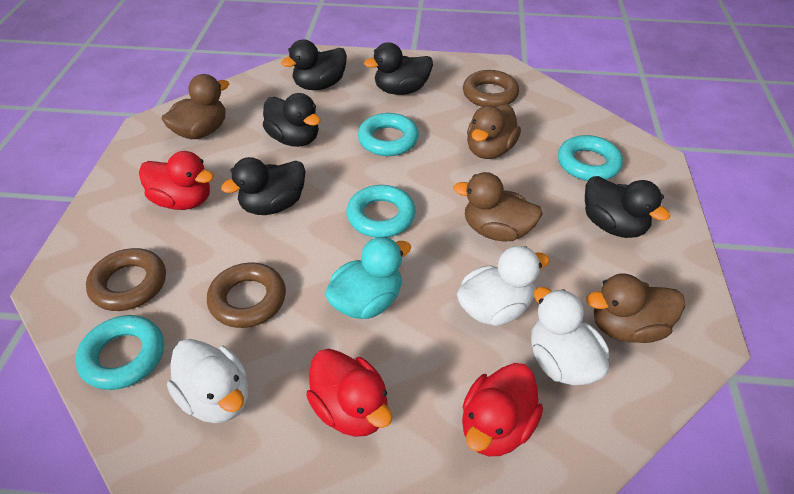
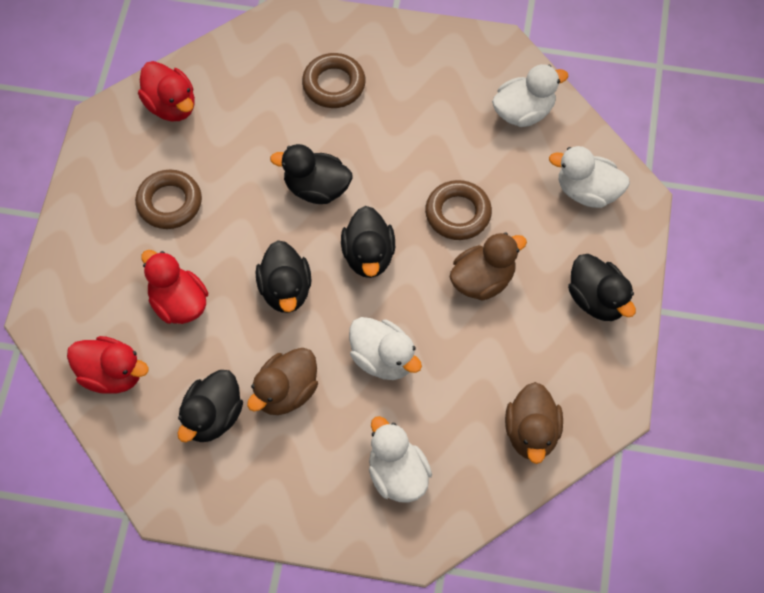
brown duck: [162,74,229,139] [453,172,543,242] [467,104,521,159] [586,274,685,343] = 4 -> [247,348,318,415] [450,232,527,301] [505,382,563,464] = 3
turquoise duck: [325,237,411,319] = 1 -> none = 0
turquoise ring: [76,315,164,390] [346,185,416,237] [358,113,419,156] [558,135,623,181] = 4 -> none = 0
white duck: [167,339,248,423] [457,246,550,326] [531,287,609,385] = 3 -> [349,317,422,380] [369,416,432,503] [492,64,568,127] [549,146,630,208] = 4

